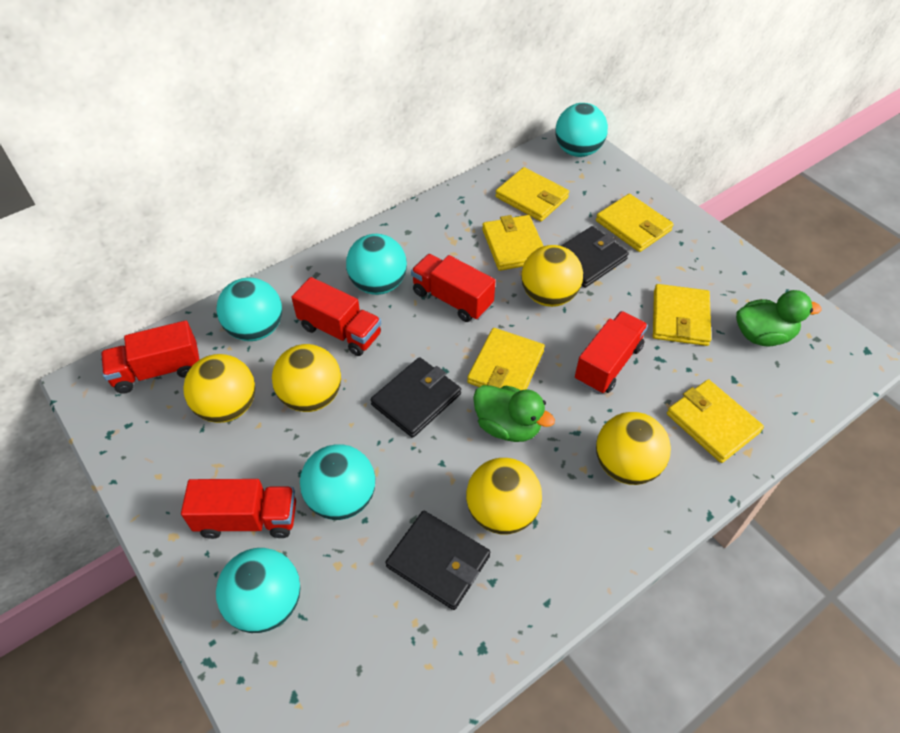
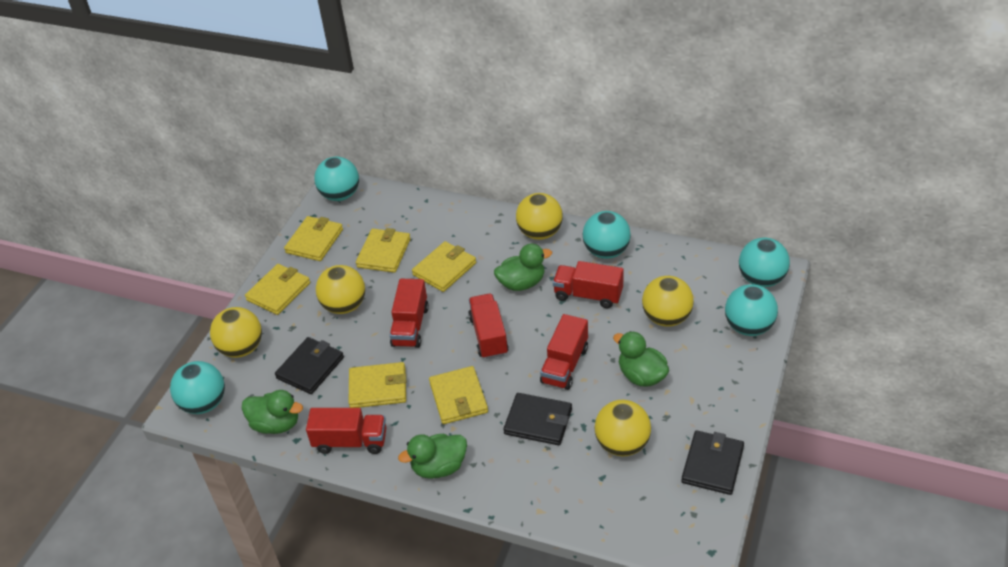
green duck: [473,385,555,442] [736,290,822,346] = 2 -> [242,390,303,434] [398,434,467,479] [494,244,552,291] [613,331,669,387] = 4

